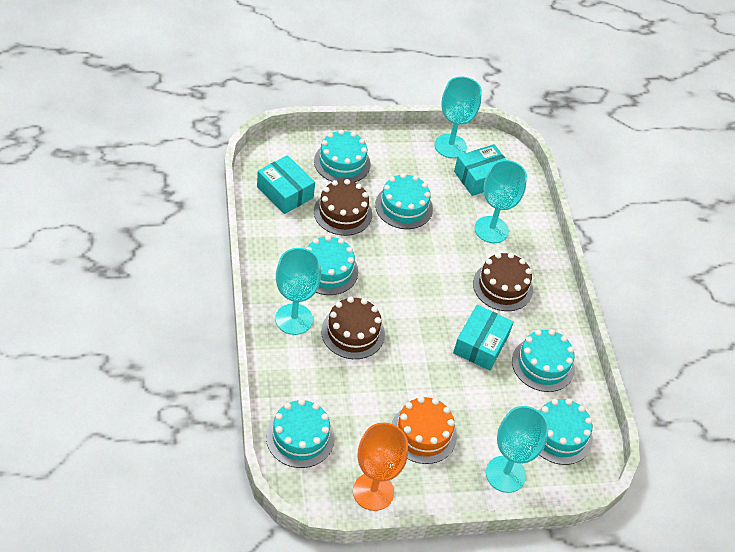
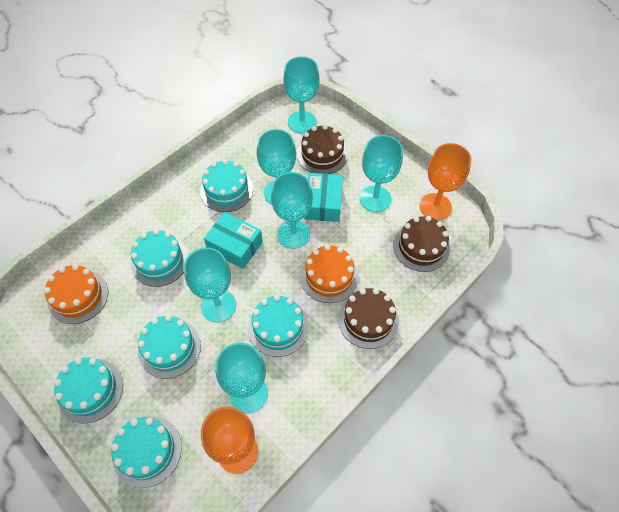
orange cake: [391,396,457,464] = 1 -> [44,264,108,324] [300,245,358,303] = 2
orange goblet: [353,423,408,511] = 1 -> [201,406,258,474] [420,143,471,220] = 2
turquoise box: [257,155,315,214] [453,305,514,370] [454,144,506,196] = 3 -> [204,212,263,269] [305,173,343,222] = 2
turquoise goblet: [275,248,321,335] [434,77,482,158] [474,160,527,243] [486,406,549,493] = 4 -> [184,247,236,322] [216,343,268,414] [257,129,296,204] [271,172,313,249] [283,56,320,133] [360,135,403,212] = 6

